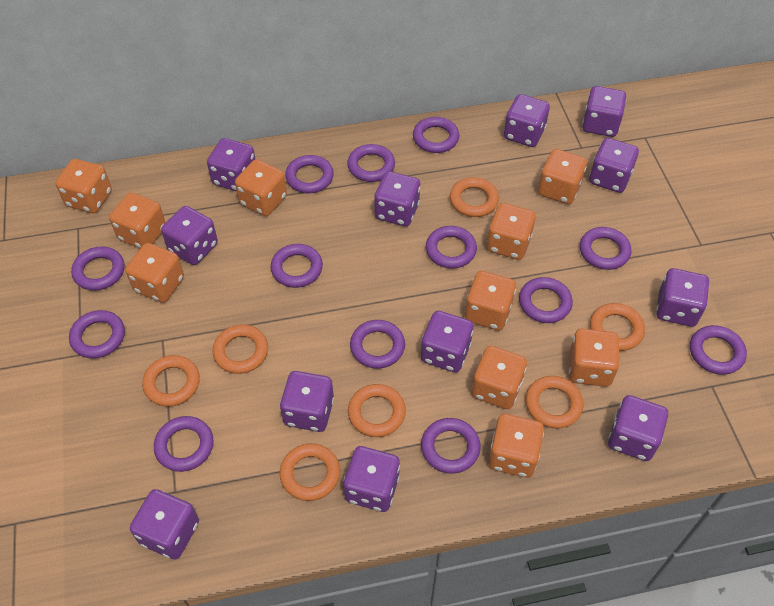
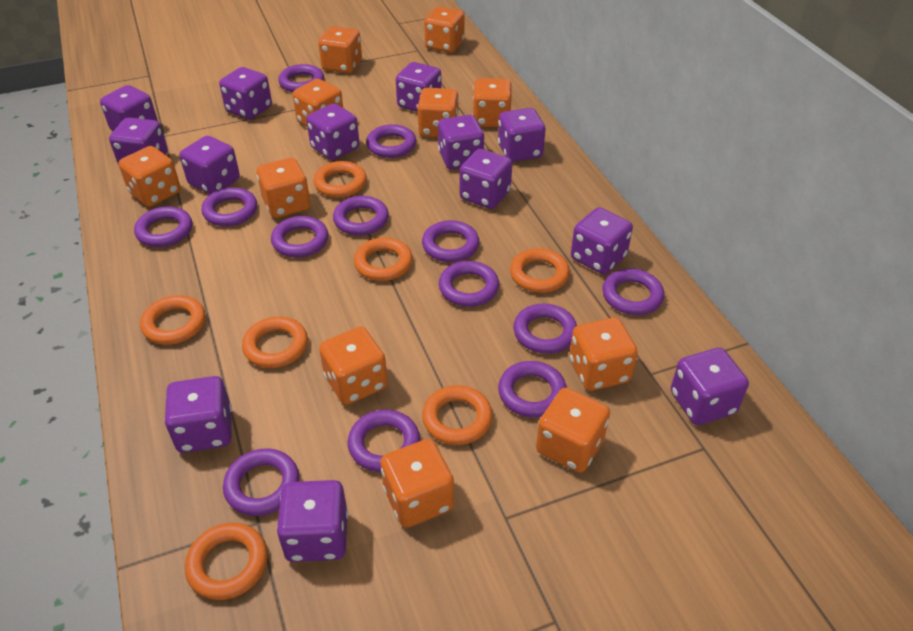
orange dice: [55,159,112,213] [109,193,166,248] [125,243,184,303] [235,159,287,216] [465,271,516,330] [472,346,527,409] [487,203,536,260] [488,414,544,478] [538,149,587,204] [569,328,620,387] = 10 -> [119,146,181,207] [257,158,310,218] [293,79,343,127] [318,26,362,73] [319,327,388,405] [380,439,454,527] [417,88,459,137] [424,7,465,53] [473,78,512,127] [536,388,610,473] [569,317,638,391] = 11
purple dice: [130,489,199,560] [161,206,218,265] [207,138,255,191] [280,371,334,432] [343,446,400,512] [374,171,420,226] [421,311,473,372] [504,94,550,147] [582,86,626,137] [589,138,639,193] [608,395,668,461] [656,268,709,327] = 12 -> [100,85,158,131] [109,117,168,165] [164,376,232,453] [180,136,240,194] [219,67,272,119] [277,480,348,562] [306,103,359,160] [396,62,442,112] [438,115,484,170] [460,149,512,209] [498,108,546,162] [571,207,633,274] [671,348,749,425] = 13

